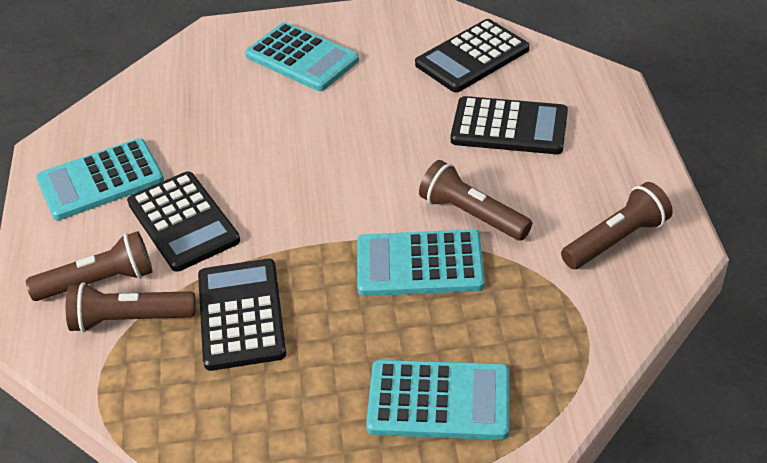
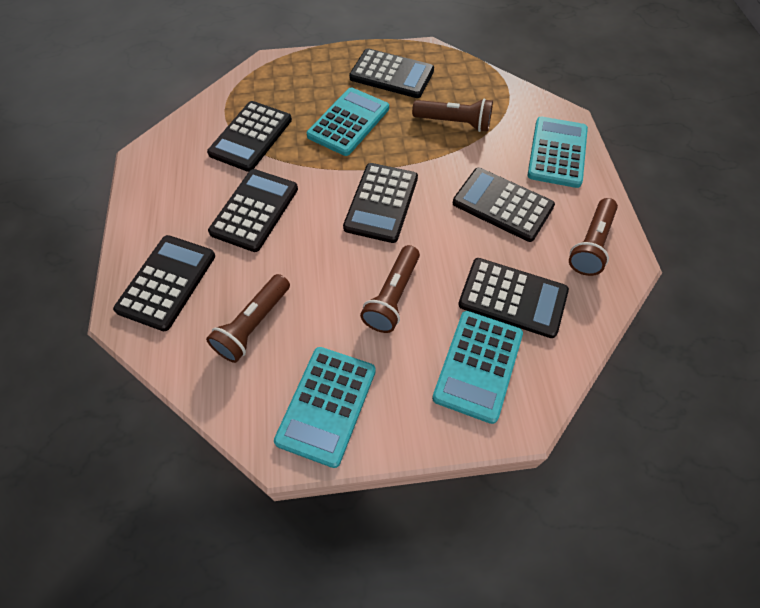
black calculator: [127,171,240,272] [198,259,286,371] [415,19,529,92] [451,96,568,154] = 4 -> [113,235,215,331] [207,101,292,172] [208,169,298,252] [343,163,418,243] [349,48,434,98] [453,168,555,242] [458,258,569,338] = 7

